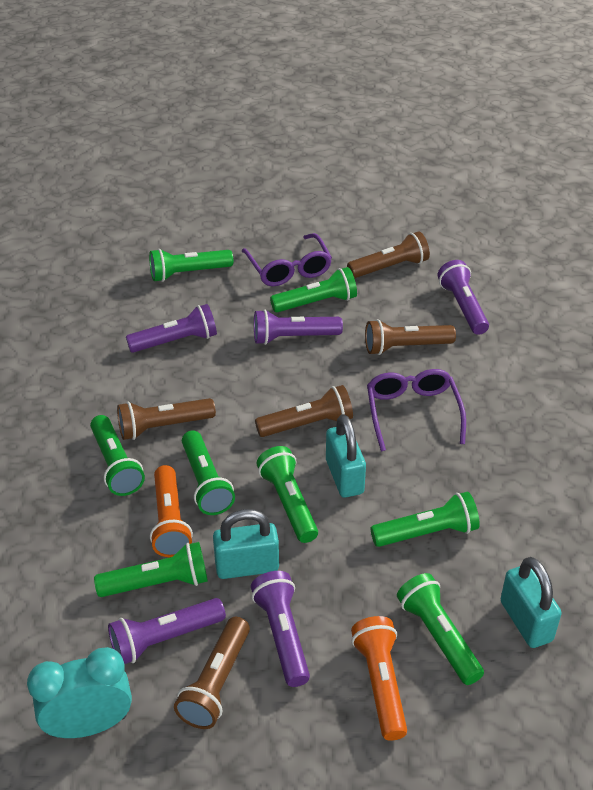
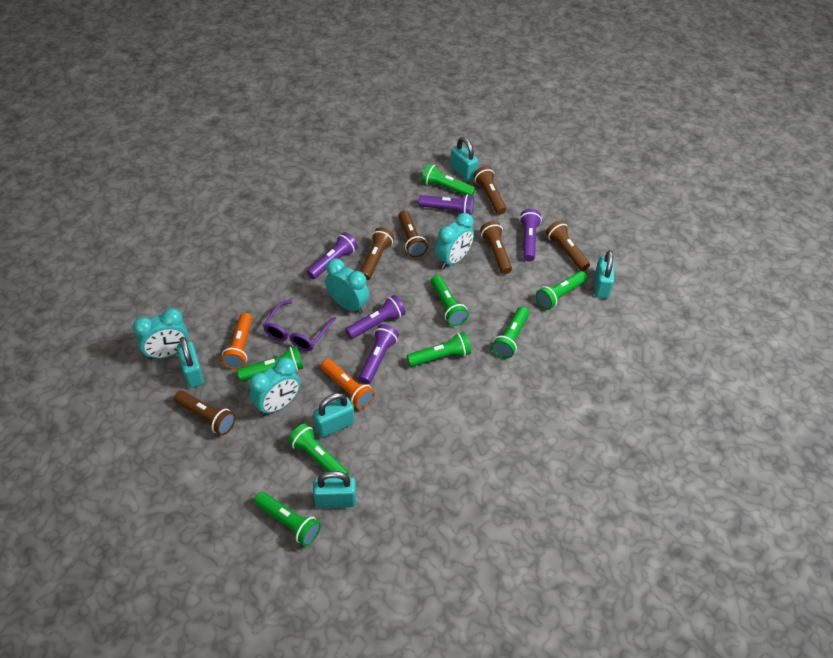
brown flashlight: [117,398,216,440] [174,617,250,729] [255,385,353,437] [347,231,430,278] [365,319,456,355] = 5 -> [174,391,235,435] [360,227,394,280] [398,210,428,257] [473,166,506,215] [480,221,512,274] [546,220,590,271] = 6
purple glasses: [242,233,332,286] [367,369,466,451] = 2 -> [263,300,336,351] = 1
turquoise clock: [27,647,132,738] = 1 -> [133,308,188,360] [249,357,300,416] [325,259,369,314] [435,213,474,269] = 4
turquoise padlock: [213,509,279,579] [326,414,366,498] [501,557,562,648] = 3 -> [177,337,204,388] [313,393,355,438] [313,471,356,508] [450,137,478,181] [595,250,614,298] = 5

